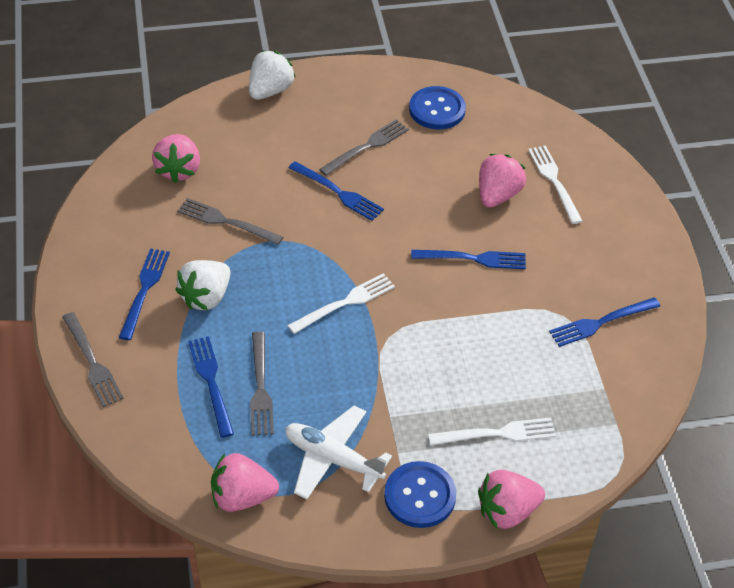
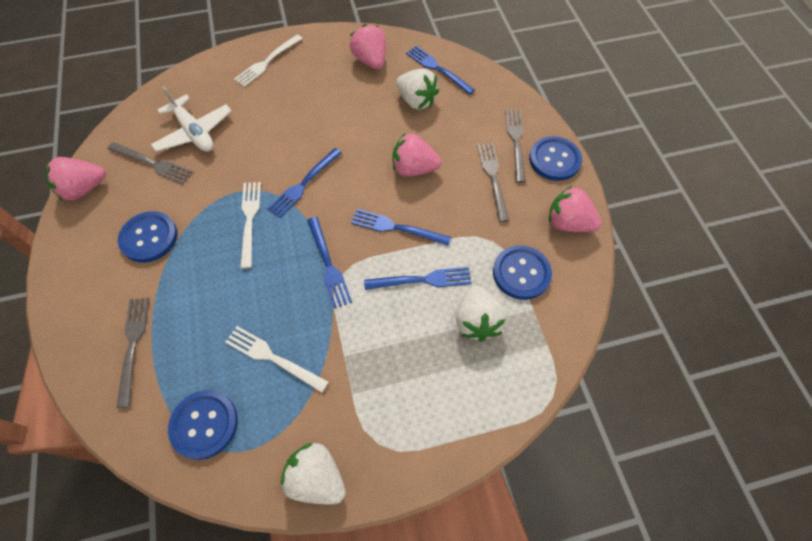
blue button: [384,461,456,528] [409,86,466,129] = 2 -> [118,211,177,262] [168,390,238,460] [493,245,552,300] [529,136,582,181] = 4
white strawberry: [175,260,231,310] [249,50,296,100] = 2 -> [281,443,346,505] [396,69,439,110] [456,286,506,342] = 3

